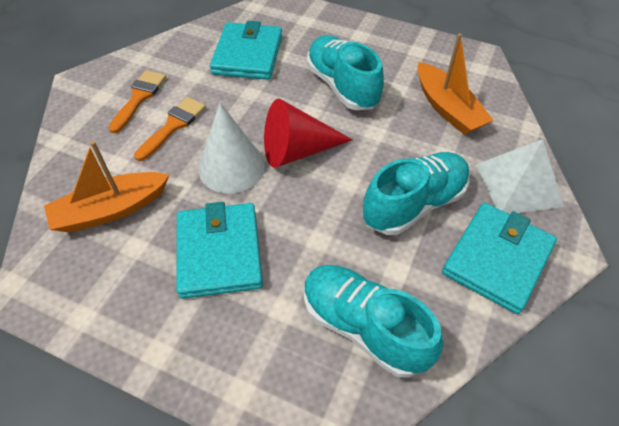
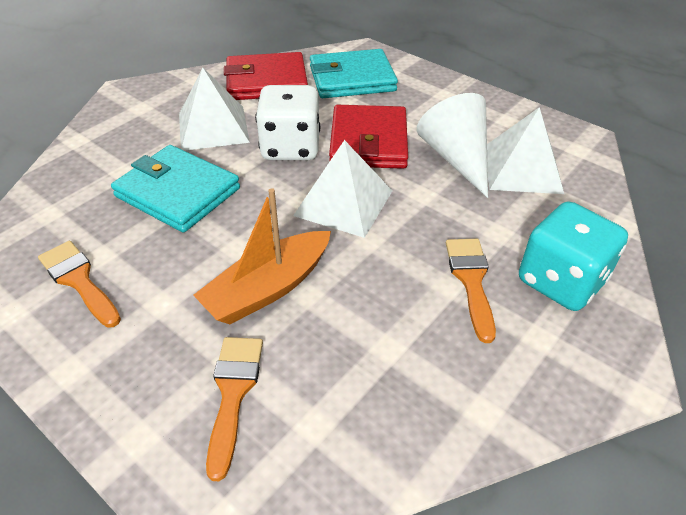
orange boat: [44,141,169,233] [418,33,494,135] = 2 -> [193,188,331,324] = 1
orange brush: [109,70,166,133] [134,97,206,161] = 2 -> [38,241,121,328] [206,337,263,481] [446,239,496,343] = 3
red cone: [264,99,353,168] = 1 -> none = 0
red wallet: none = 0 -> [224,52,308,100] [329,105,408,169] = 2
turquoise dice: none = 0 -> [519,201,628,311] = 1
turquoise shoe: [304,265,443,377] [307,35,384,110] [363,152,470,235] = 3 -> none = 0
turquoise wallet: [176,202,263,299] [210,21,282,80] [442,203,557,314] = 3 -> [111,145,240,233] [310,49,398,98] = 2
white dice: none = 0 -> [255,85,320,160] = 1
white pyramid: [476,139,564,214] = 1 -> [179,67,250,151] [293,140,392,238] [487,107,564,194] = 3

